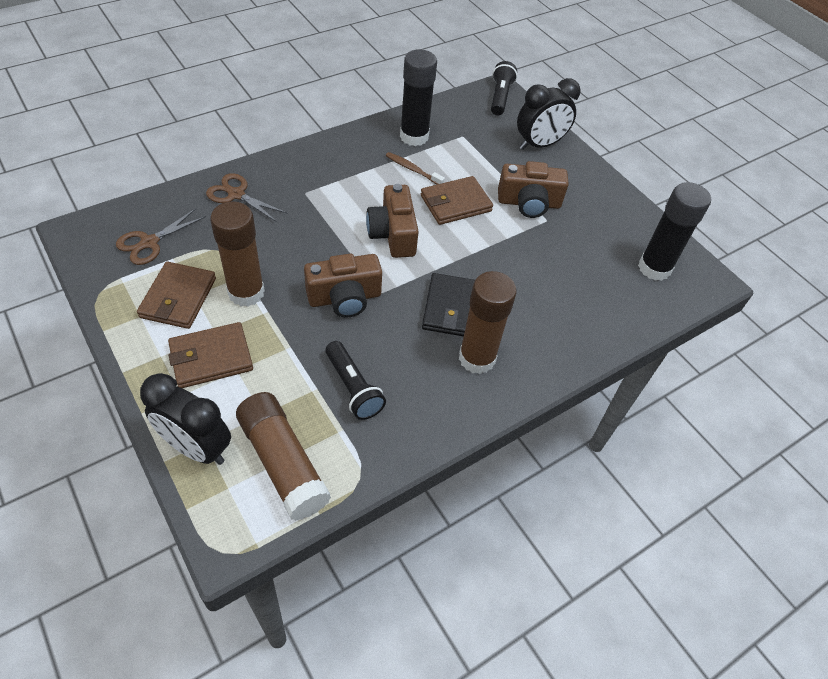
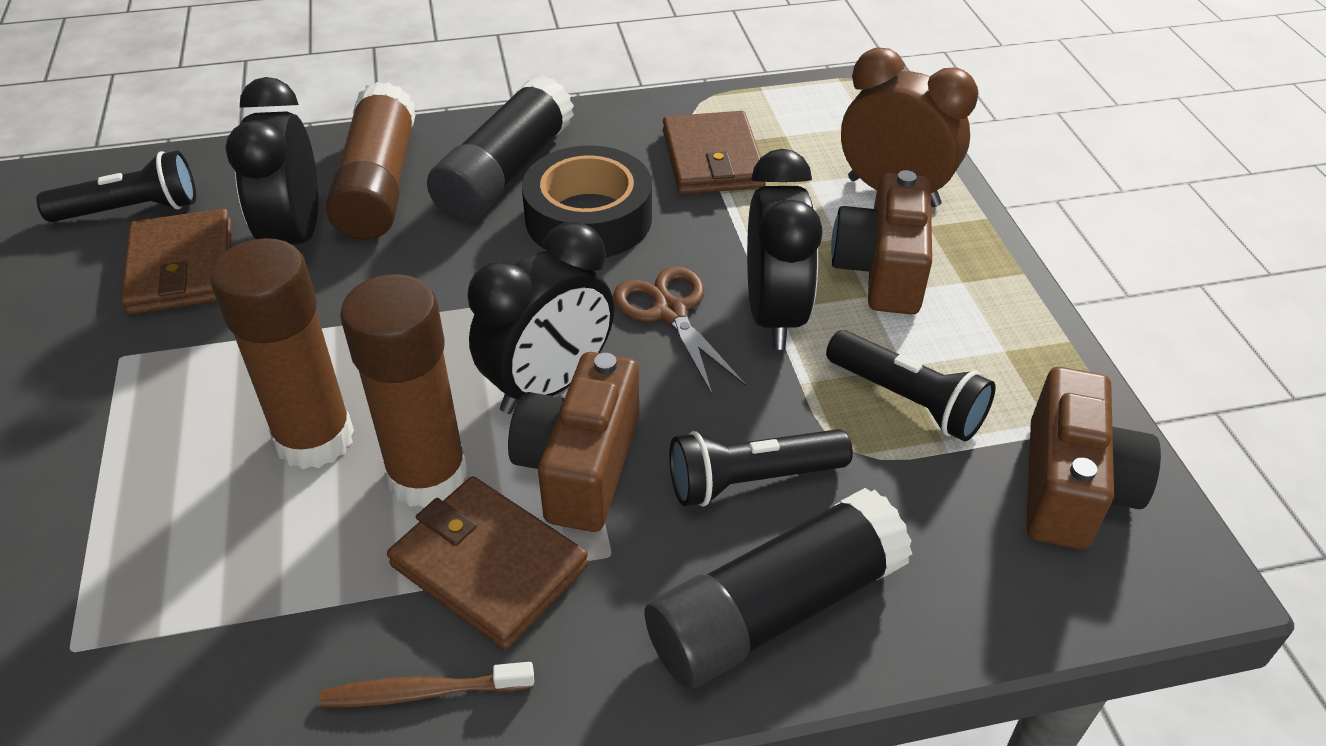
black clock: [140,373,231,465] [517,78,581,150] = 2 -> [225,77,318,246] [467,222,614,414] [747,149,823,350] = 3
black flashlight: [326,341,386,420] [491,61,517,116] = 2 -> [36,151,196,222] [669,429,853,507] [826,330,996,441] = 3
black tape: none = 0 -> [522,146,652,257] = 1
black wallet: [422,273,475,336] = 1 -> none = 0
brown clock: none = 0 -> [841,48,979,207] = 1
brown scissors: [116,208,206,265] [206,173,288,222] = 2 -> [613,266,746,396] = 1

